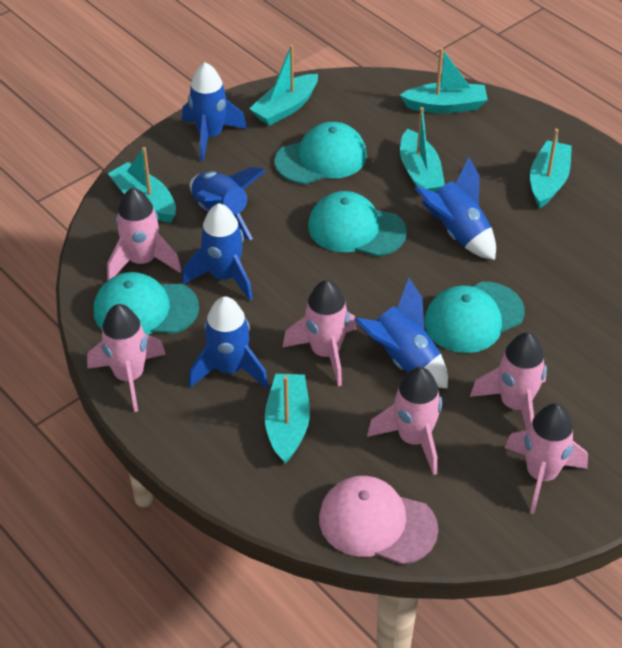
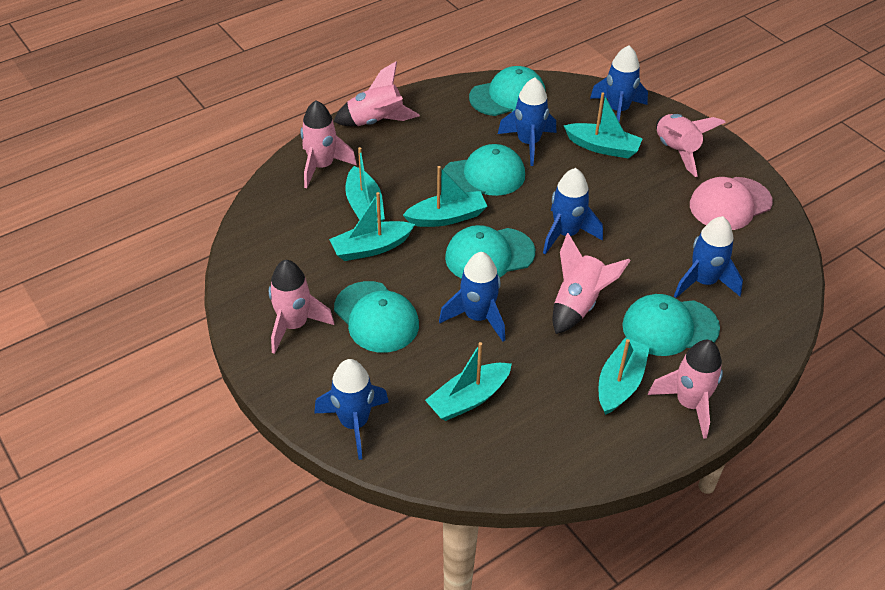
turquoise cap: [94,272,199,335] [275,122,367,184] [308,191,407,257] [424,282,525,353] = 4 -> [334,281,419,353] [443,144,525,196] [445,225,535,279] [469,66,546,116] [622,294,720,356] = 5

